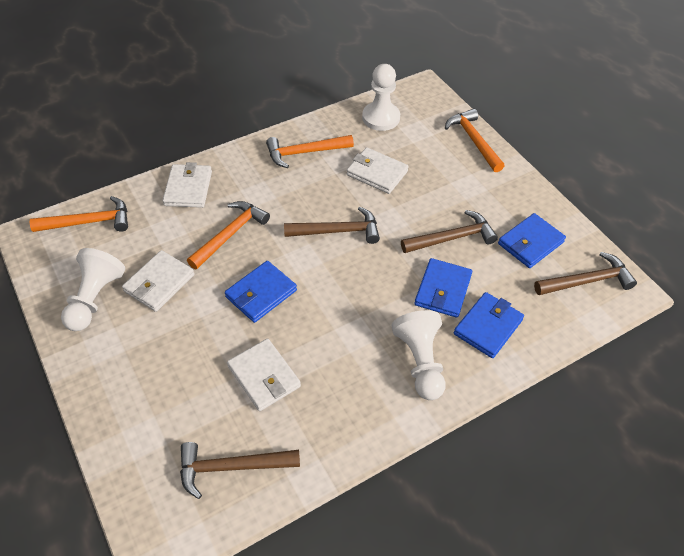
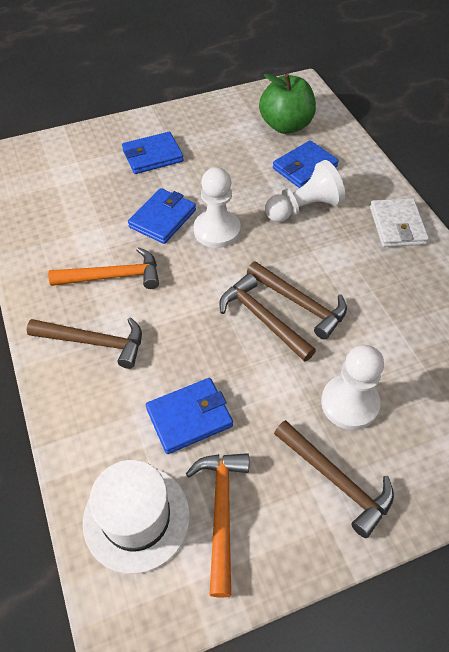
green apple: none = 0 -> [259,74,316,134] = 1
orange hammer: [29,196,128,232] [187,201,270,269] [266,135,354,168] [445,109,505,172] = 4 -> [48,247,159,289] [186,453,249,598] = 2
white hat: none = 0 -> [83,460,190,574] = 1
white wallet: [122,250,195,312] [163,162,212,208] [227,339,301,411] [347,147,409,194] = 4 -> [370,198,429,247] = 1

